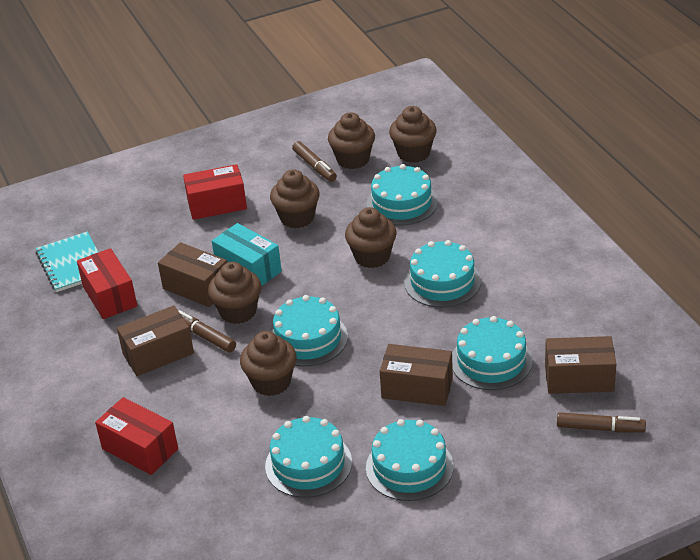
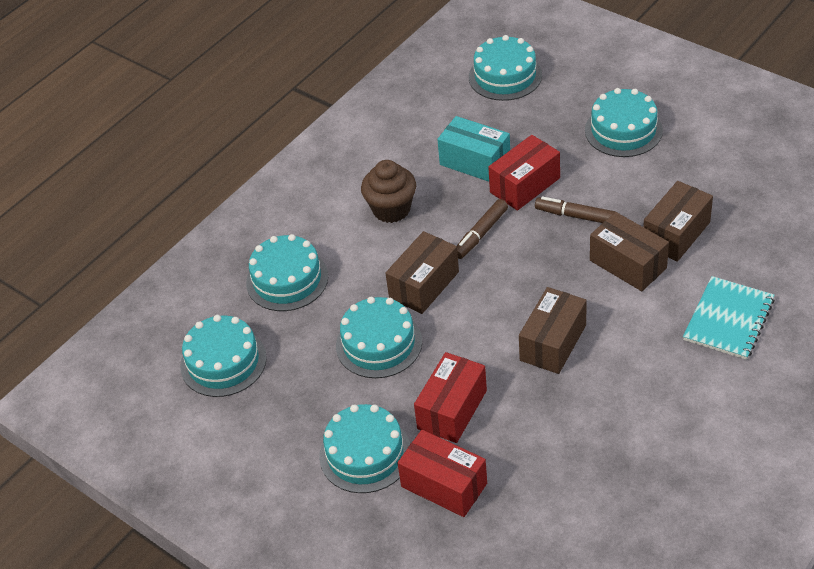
brown cupcake: [208,262,261,324] [240,331,297,396] [270,169,320,228] [328,112,375,169] [345,207,397,268] [389,106,437,163] = 6 -> [361,160,416,223] = 1
brown marker: [179,310,236,353] [292,141,337,182] [557,412,646,433] = 3 -> [457,199,508,259] [535,197,616,223] = 2

